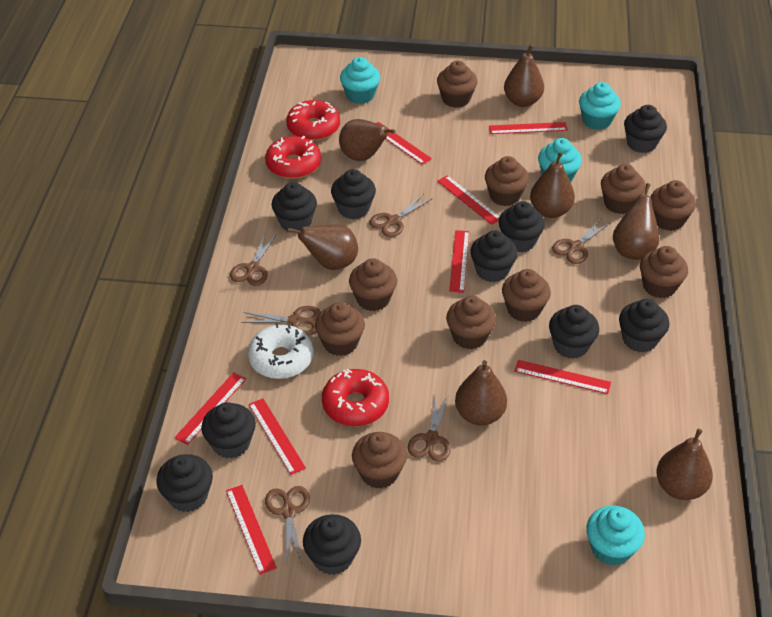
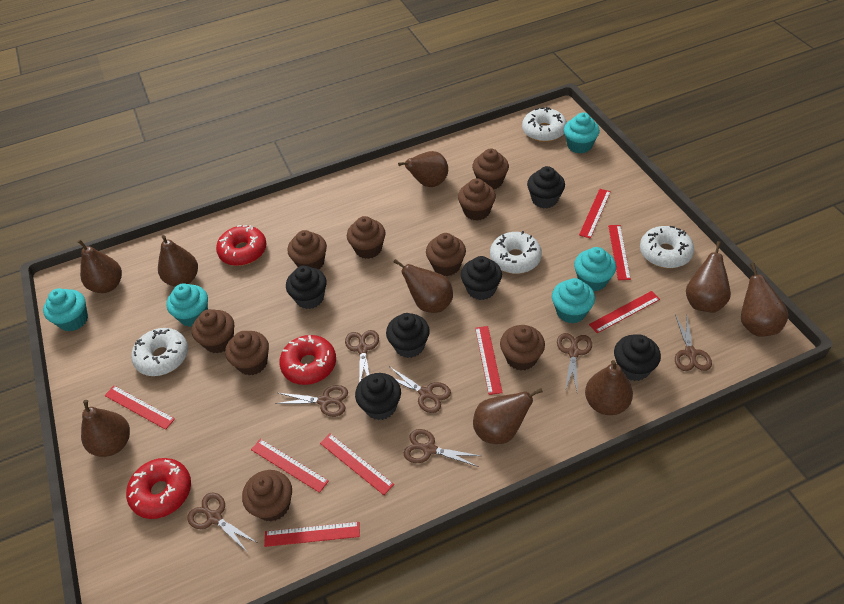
black cupcake: [156,454,213,512] [201,402,256,459] [272,182,317,233] [303,514,361,575] [331,169,376,219] [470,230,518,282] [499,201,545,252] [549,305,599,359] [619,299,669,352] [624,105,667,153] = 10 -> [286,265,327,309] [355,373,401,420] [386,313,430,358] [461,256,502,300] [527,166,565,209] [614,334,661,381] = 6
brown cupcake: [315,302,365,356] [349,258,397,311] [352,432,407,489] [437,61,477,108] [446,296,496,349] [485,156,529,206] [502,269,551,322] [601,164,646,214] [640,246,688,298] [651,180,696,231] = 10 -> [192,309,234,353] [225,331,269,375] [242,470,292,521] [288,230,327,269] [347,216,386,259] [426,233,466,276] [458,178,496,221] [472,148,509,189] [500,325,545,370] = 9
brown pear: [287,224,358,270] [339,119,396,161] [455,360,507,426] [504,44,544,107] [530,152,575,218] [613,183,659,260] [656,429,713,500] = 7 -> [78,240,122,293] [81,400,130,457] [158,235,198,287] [393,259,453,313] [398,151,448,187] [473,388,543,444] [585,360,633,415] [686,241,731,313] [741,263,789,337] = 9
brown scissors: [230,234,276,286] [241,306,320,335] [265,486,310,563] [369,194,432,237] [408,393,451,462] [552,218,610,264] = 6 -> [187,493,258,553] [275,385,348,417] [345,330,379,382] [390,367,451,413] [404,429,481,467] [557,333,592,391] [675,315,712,371] = 7
turquoise cupcake: [340,57,380,104] [538,138,582,182] [579,82,621,130] [586,506,645,566] = 4 -> [43,288,88,331] [166,283,208,327] [552,278,595,323] [564,113,600,153] [574,247,616,291] = 5
white donut: [248,323,313,379] = 1 -> [131,328,188,376] [490,231,542,274] [522,107,567,142] [640,226,694,268] = 4

